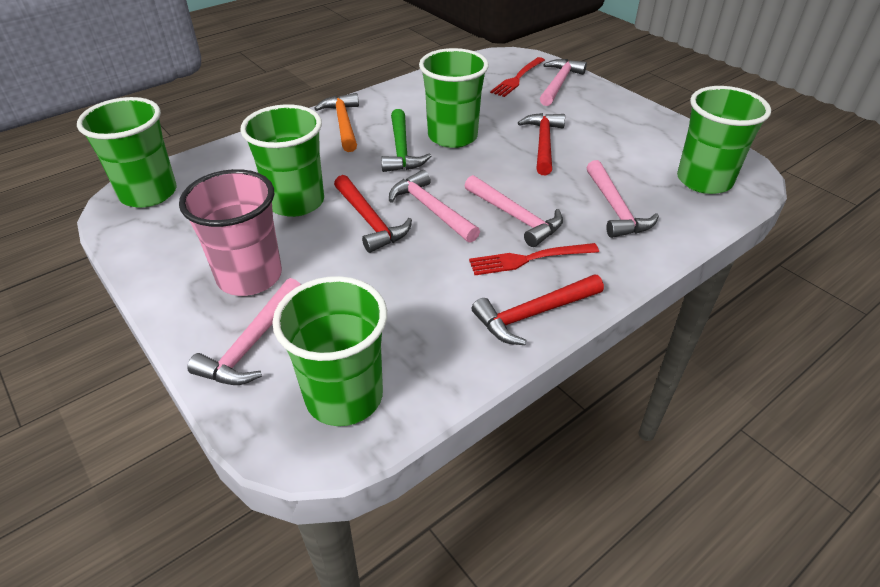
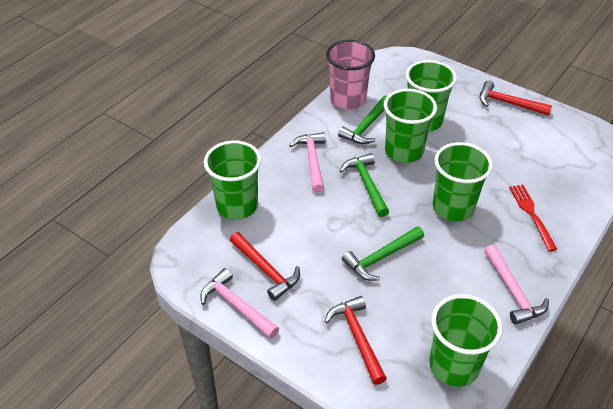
green hammer: [381,109,431,172] = 1 -> [338,96,387,144] [340,153,389,217] [342,226,424,281] = 3
orange hammer: [314,93,359,152] = 1 -> none = 0
pink hammer: [187,278,301,385] [389,170,480,243] [465,175,563,247] [540,59,587,106] [586,160,659,238] = 5 -> [200,268,279,339] [289,132,326,193] [484,245,549,325] = 3
red fork: [469,243,599,275] [490,57,545,97] = 2 -> [509,185,557,251] = 1

